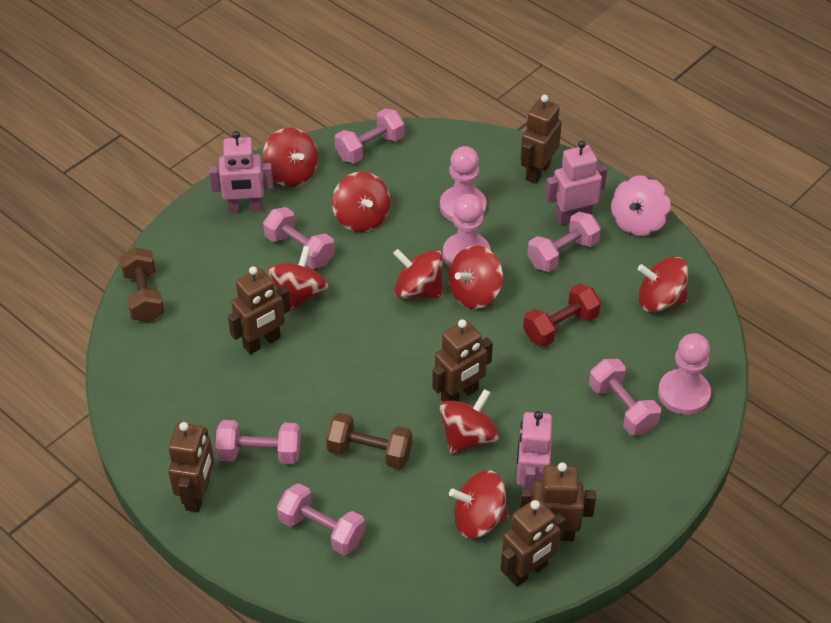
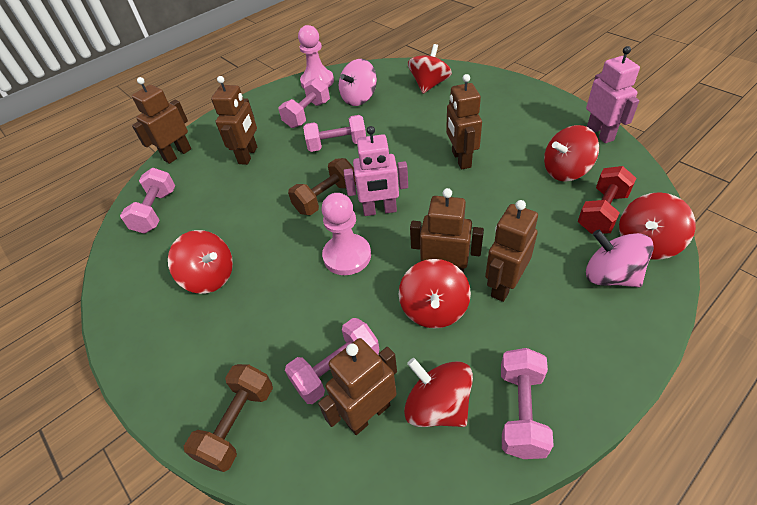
pink dumbbell: [215,420,301,464] [263,207,335,269] [277,483,365,555] [335,108,405,163] [527,212,601,272] [589,359,661,435] = 6 -> [120,168,175,234] [279,78,330,128] [285,318,380,404] [303,115,366,152] [501,348,554,459] = 5
pink pawn: [440,146,487,222] [443,194,491,267] [658,333,711,415] = 3 -> [298,25,334,88] [321,193,371,275] = 2
pink robot: [209,131,273,213] [517,411,552,501] [545,140,607,225] = 3 -> [344,126,408,216] [586,46,640,143] = 2
pink spinning top: [611,176,671,236] = 1 -> [339,59,377,106] [586,230,654,288] = 2
red spinning top: [262,127,318,187] [268,246,329,312] [332,172,390,232] [393,249,443,299] [439,389,499,454] [448,245,503,309] [449,470,509,539] [638,257,688,312] = 8 -> [168,230,233,294] [399,259,471,328] [404,358,473,427] [408,44,452,94] [544,125,599,182] [619,192,696,260] = 6

